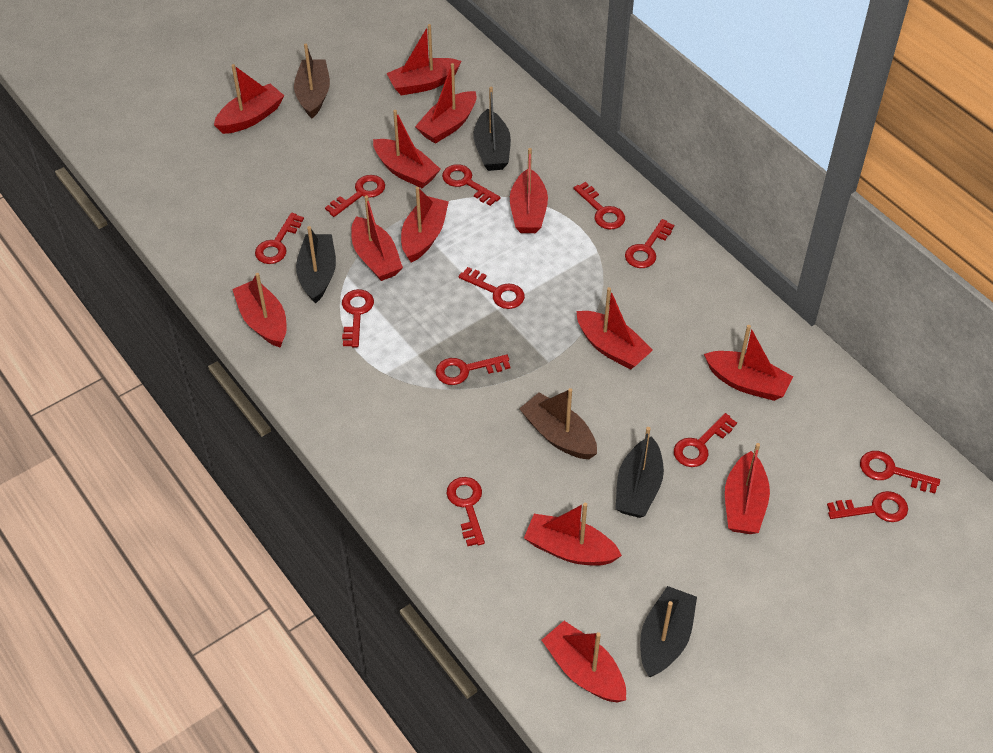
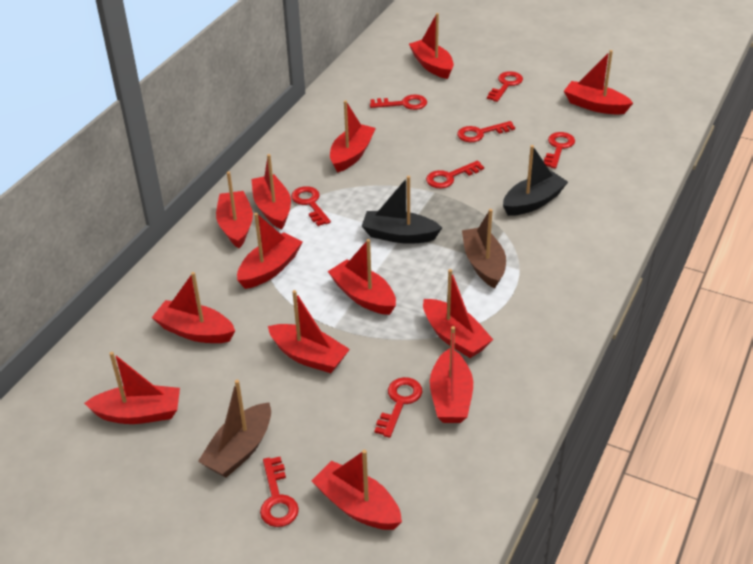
black boat: [296,226,336,304] [473,87,511,171] [615,427,664,518] [640,586,697,677] = 4 -> [362,176,442,244] [503,145,568,216] = 2
red key: [255,213,304,264] [325,175,385,217] [342,289,374,347] [436,354,510,385] [442,164,500,206] [446,477,485,546] [458,267,525,309] [573,182,625,230] [625,219,674,268] [674,413,737,467] [827,491,908,522] [860,451,940,493] = 12 -> [260,457,299,527] [291,186,331,226] [370,94,427,110] [375,377,422,438] [426,161,484,188] [457,121,515,142] [487,71,523,102] [544,132,575,168] = 8

